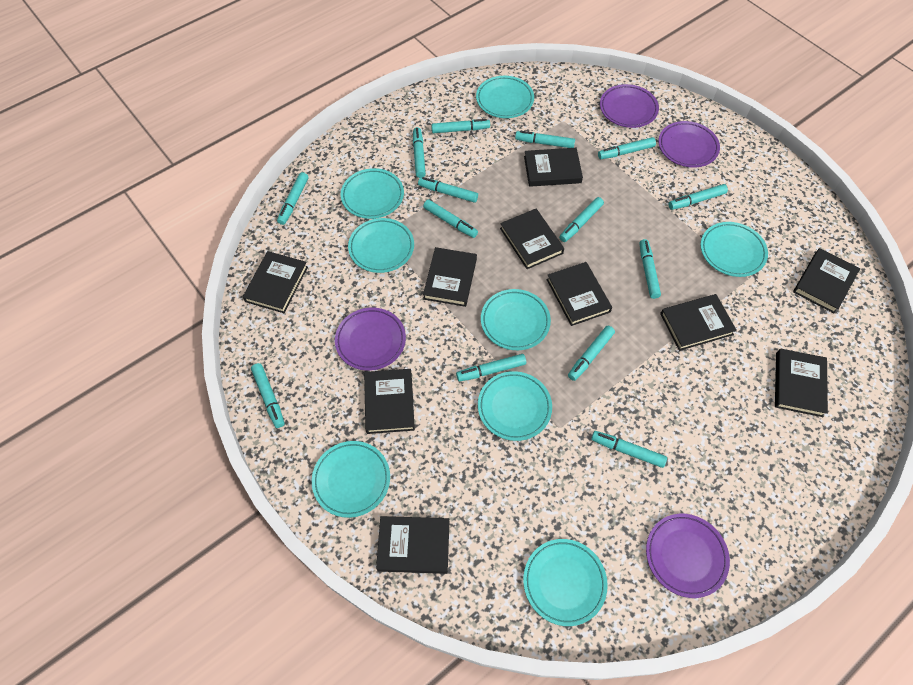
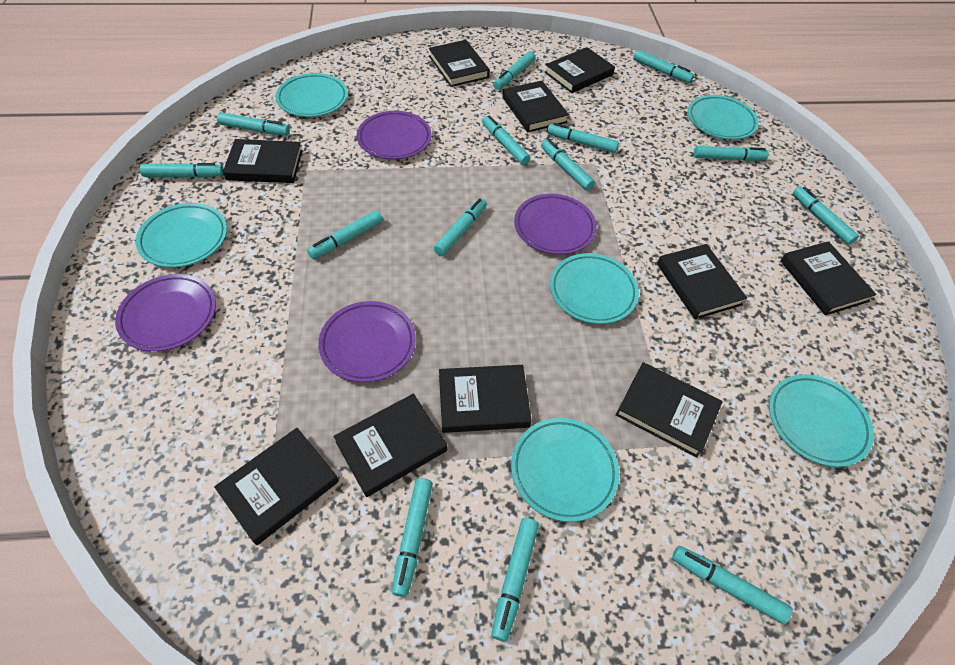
turquoise plate: [312,441,390,518] [341,168,404,219] [348,218,414,273] [476,76,534,118] [478,371,552,441] [481,289,551,350] [523,539,608,626] [700,222,768,277] = 8 -> [136,203,227,268] [276,73,348,117] [511,418,619,522] [550,253,639,324] [688,95,759,140] [769,374,874,467] = 6

